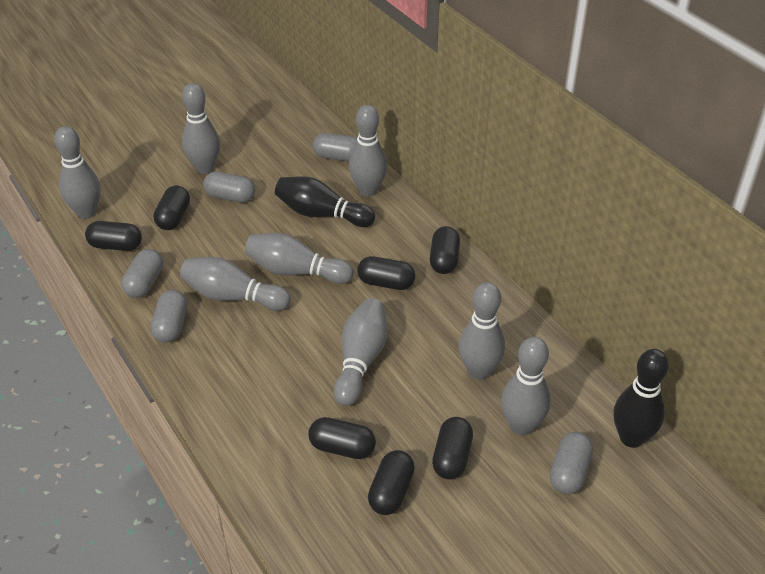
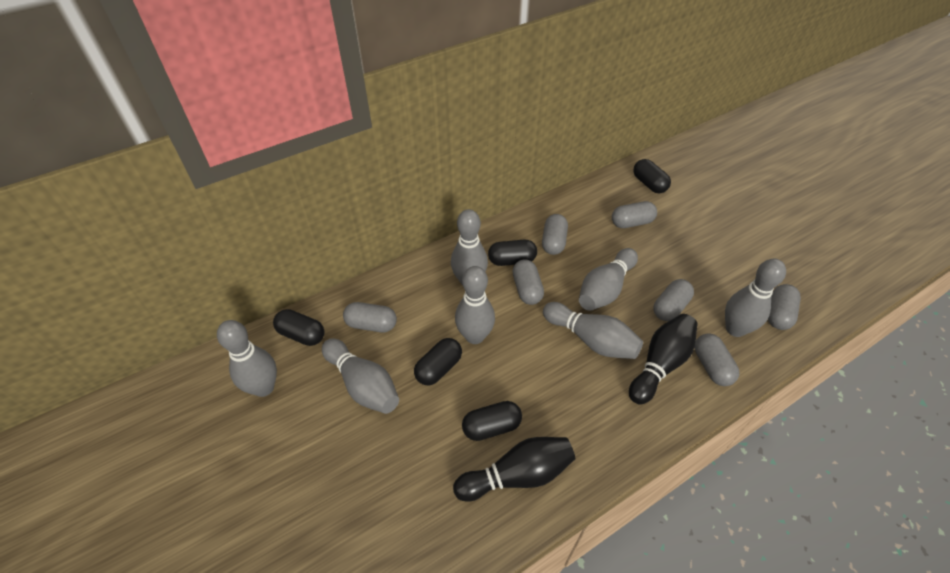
black capsule: [85,221,142,251] [153,185,190,230] [308,417,376,459] [357,256,415,290] [368,450,415,515] [430,226,460,274] [432,417,473,480] = 7 -> [273,309,325,346] [414,338,462,385] [462,401,522,441] [488,240,537,266] [633,159,671,193] = 5
grey bowling pin: [54,126,101,219] [180,257,291,311] [182,83,220,174] [245,233,354,284] [334,298,388,406] [349,105,387,196] [459,282,505,380] [501,337,551,435] = 8 -> [217,320,277,397] [322,338,399,414] [451,209,488,286] [455,266,495,344] [543,302,643,359] [579,248,638,311] [725,259,786,337] = 7
grey capsule: [121,249,163,298] [151,290,187,343] [203,171,255,203] [312,133,357,162] [550,432,593,495] = 5 -> [343,302,397,332] [512,260,544,305] [542,214,568,255] [612,201,657,228] [654,279,694,321] [694,333,739,386] [768,284,801,330] = 7

